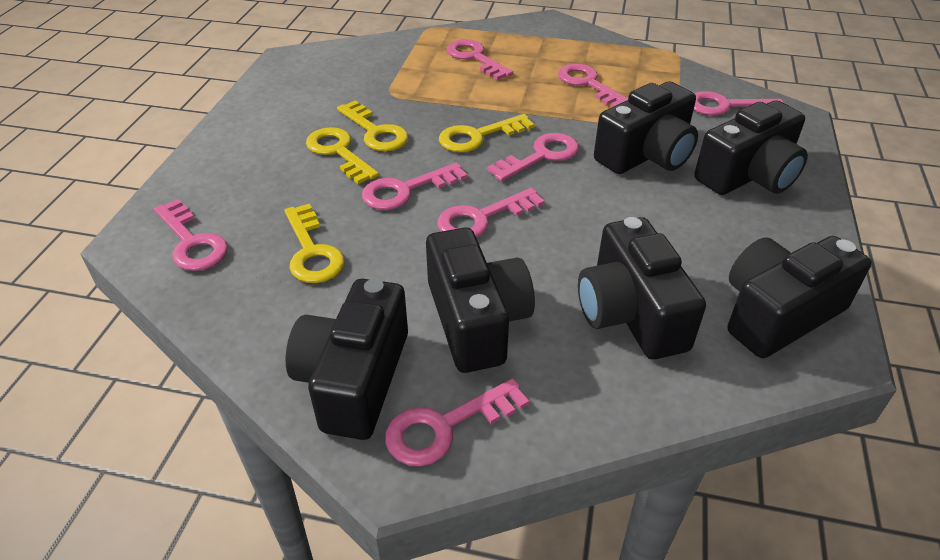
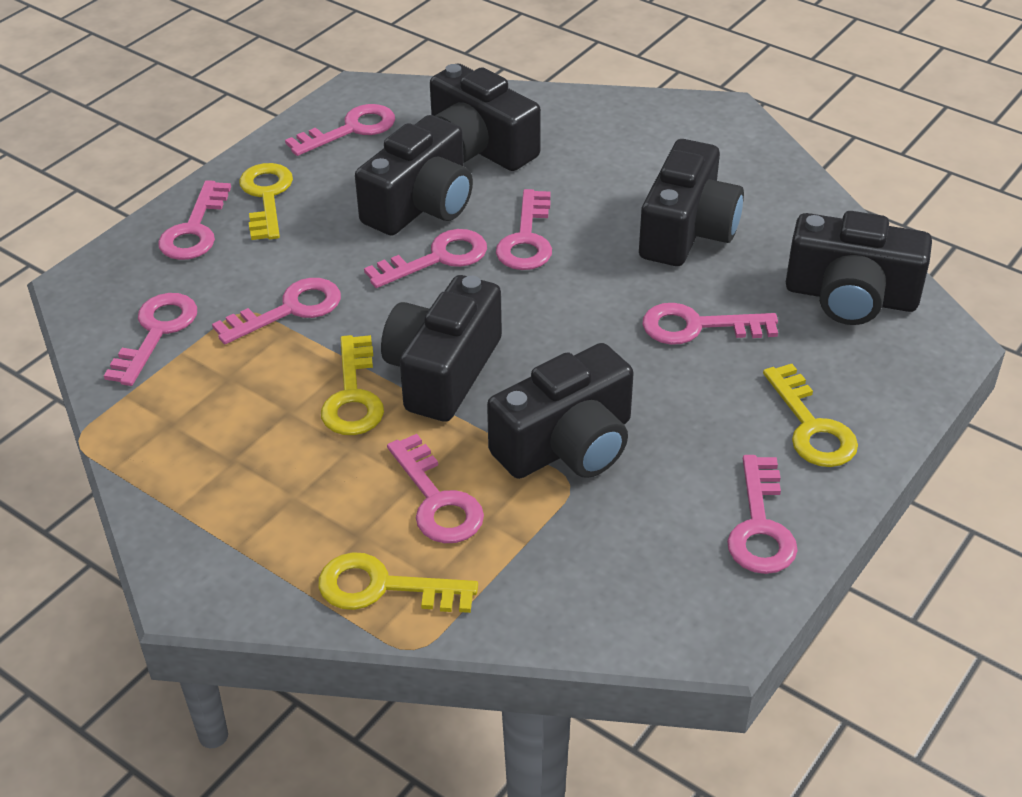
pink key: [154,199,228,271] [362,163,467,210] [385,378,529,466] [437,188,545,237] [447,39,513,80] [487,133,579,182] [558,64,628,107] [694,91,784,115] = 8 -> [104,293,197,386] [158,180,231,260] [212,278,341,344] [285,104,395,156] [364,229,487,288] [387,434,484,543] [496,189,552,270] [642,303,778,345] [727,455,798,574] = 9

